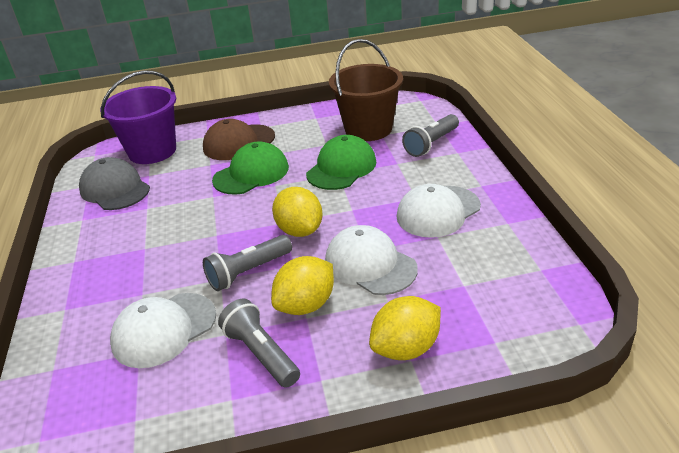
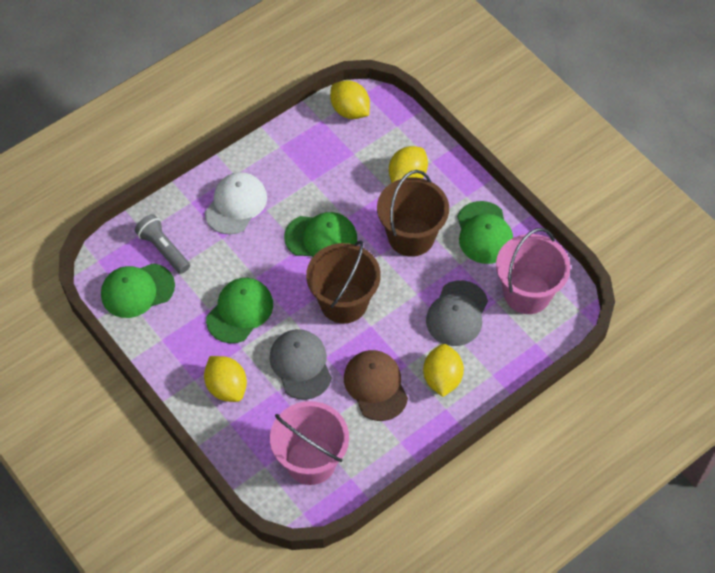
brown bucket: [329,39,403,141] = 1 -> [306,240,381,324] [377,170,449,257] = 2
green cap: [212,141,289,195] [306,135,376,190] = 2 -> [101,263,175,318] [206,278,273,343] [284,212,357,257] [457,201,513,264] = 4
grey cap: [79,157,150,210] = 1 -> [269,329,332,400] [426,280,488,346] = 2
grey flashlight: [203,235,292,291] [218,299,300,388] [402,114,459,157] = 3 -> [135,214,190,274] = 1
pink bucket: none = 0 -> [270,401,349,485] [496,228,570,314] = 2
purple bucket: [100,70,176,164] = 1 -> none = 0
white cap: [110,293,216,368] [325,225,418,295] [397,184,481,238] = 3 -> [205,172,267,234] = 1
yellow lemon: [271,256,334,315] [272,187,323,237] [369,296,441,360] = 3 -> [204,356,247,402] [330,81,370,119] [389,146,428,183] [423,344,464,397] = 4

